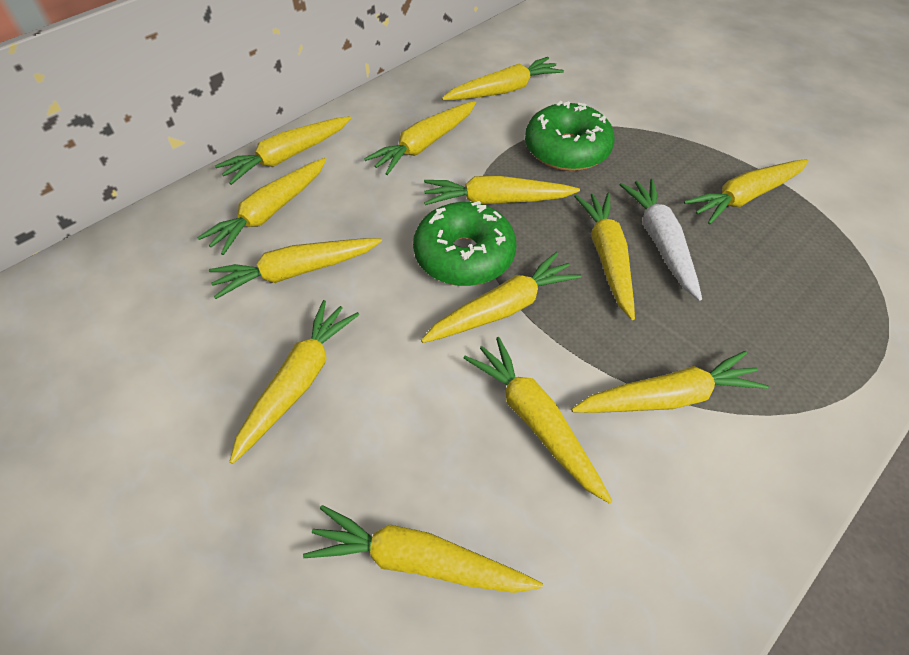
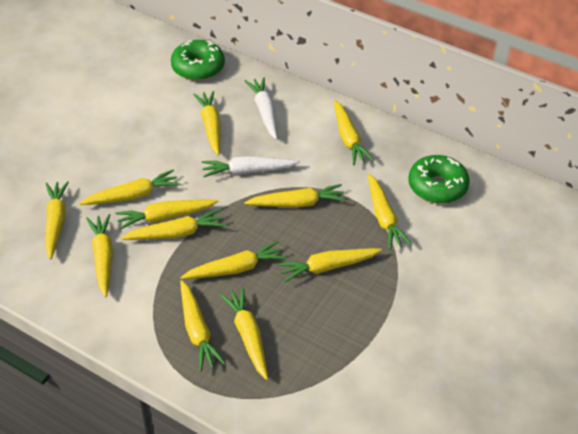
white carrot: [619,179,702,301] = 1 -> [202,156,300,177] [245,77,277,139] = 2

